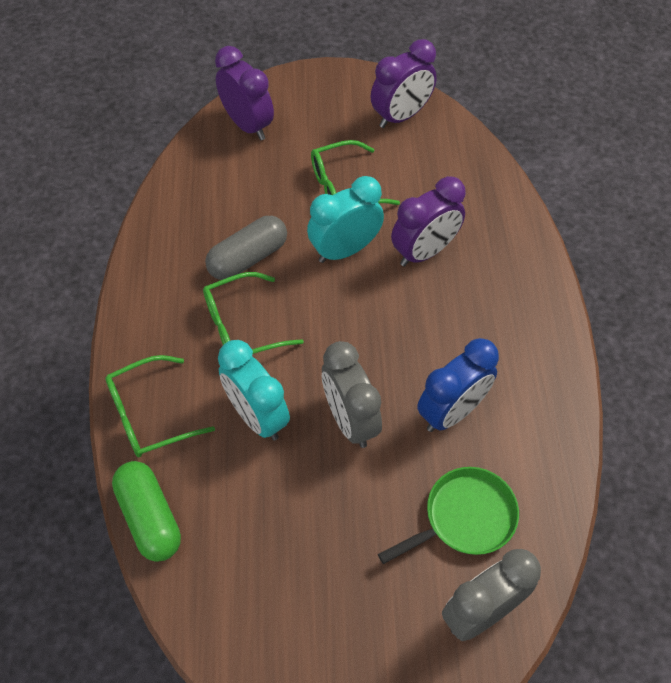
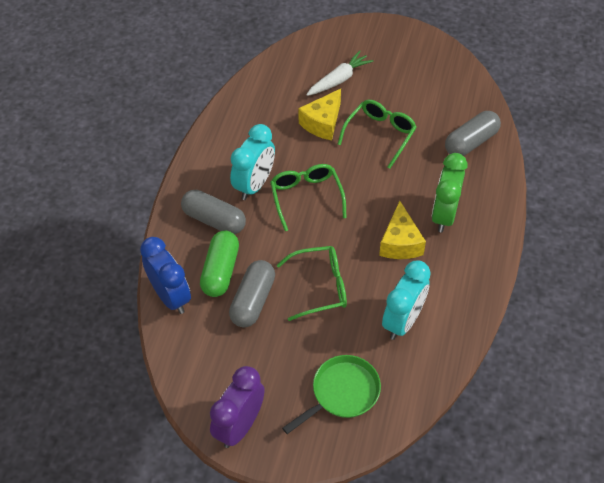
green clock: none = 0 -> [432,153,467,232] = 1
grey capsule: [205,216,287,280] = 1 -> [181,190,246,234] [229,260,275,327] [445,111,501,156] = 3
grey clock: [322,341,382,448] [442,549,541,641] = 2 -> none = 0
purple clock: [215,46,274,140] [370,39,437,128] [391,176,466,267] = 3 -> [210,366,265,448] = 1
white carrot: none = 0 -> [306,50,373,96] = 1
yellow cheese: none = 0 -> [298,89,341,140] [379,201,426,259] = 2

